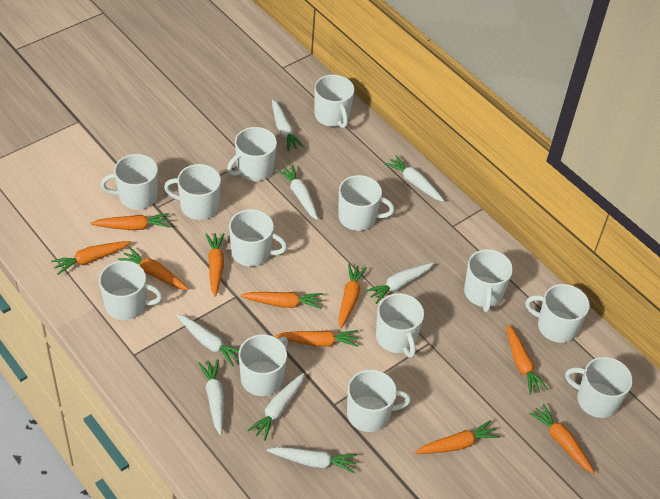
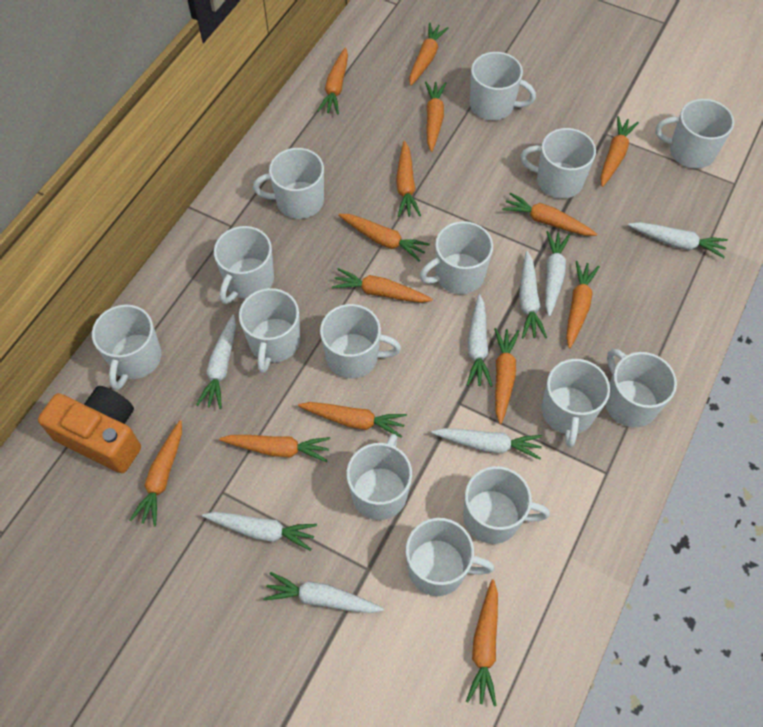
orange camera: none = 0 -> [38,386,141,473] = 1
orange carrot: [51,241,131,275] [90,213,170,230] [118,247,189,290] [206,233,225,297] [241,292,322,309] [275,330,359,347] [338,264,367,329] [415,420,500,454] [506,324,548,395] [528,403,595,474] = 10 -> [130,420,182,527] [219,435,330,462] [298,402,407,438] [317,48,348,115] [332,268,433,303] [338,214,430,261] [396,141,421,217] [409,23,449,86] [425,81,446,152] [466,579,498,706] [494,328,519,424] [502,193,597,236] [566,261,600,348] [600,116,639,187] = 14
white mug: [99,261,163,320] [101,154,158,210] [164,164,221,220] [227,127,277,181] [229,209,287,266] [238,334,288,396] [314,75,355,128] [338,175,395,231] [347,369,411,432] [376,293,424,358] [464,249,513,312] [525,284,590,343] [565,357,633,418] = 13 -> [92,304,162,390] [214,226,274,304] [239,288,300,373] [253,148,324,219] [320,304,401,379] [346,434,412,520] [406,518,494,596] [420,221,493,294] [464,466,550,544] [470,52,536,120] [520,128,596,199] [541,359,610,448] [605,349,677,428] [655,99,734,169] = 14

